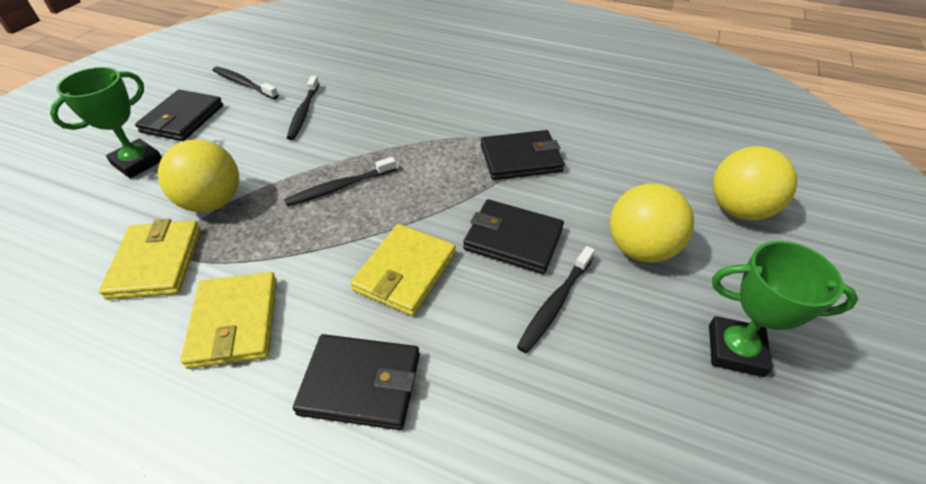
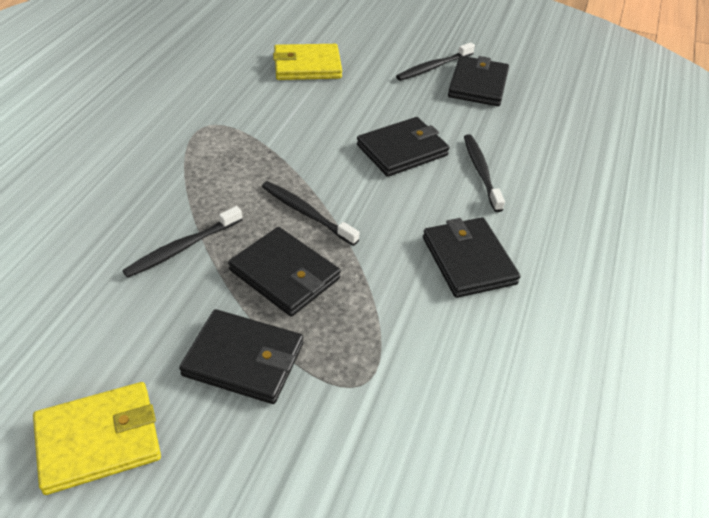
black wallet: [135,90,223,141] [293,334,420,430] [463,199,564,274] [481,130,565,180] = 4 -> [179,309,303,404] [228,227,341,317] [357,117,450,177] [423,217,520,298] [448,56,509,106] = 5
green trophy: [50,67,162,179] [709,241,858,377] = 2 -> none = 0
yellow ball: [158,139,239,212] [610,183,694,263] [713,146,797,220] = 3 -> none = 0
yellow wallet: [99,219,201,300] [181,272,277,369] [350,224,456,316] = 3 -> [33,382,161,495] [273,44,342,80] = 2

